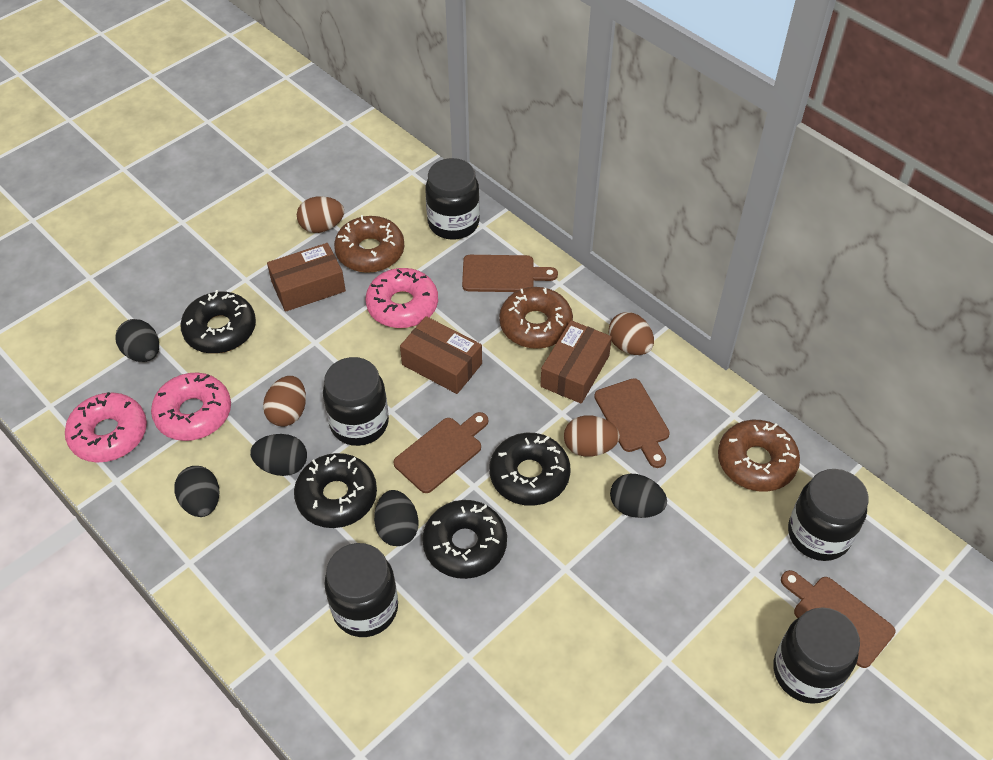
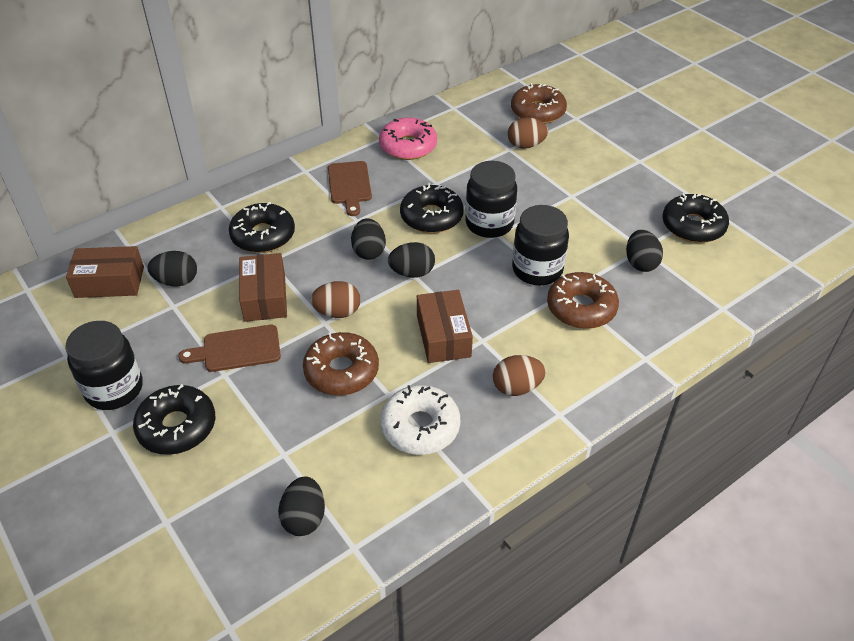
black jar: [323,357,389,446] [324,543,398,637] [425,158,480,240] [773,607,860,704] [788,469,869,561] = 5 -> [66,321,143,410] [465,161,517,238] [512,205,569,285] = 3
brown cutting board: [393,412,488,493] [462,255,558,292] [594,378,670,468] [781,570,895,668] = 4 -> [178,325,281,372] [328,161,372,216] = 2
brown egg: [263,376,306,426] [297,196,344,233] [564,415,620,457] [609,312,654,355] = 4 -> [311,281,361,318] [493,355,546,396] [508,117,548,149] = 3
pink donut: [65,392,147,462] [151,373,231,441] [366,268,438,328] = 3 -> [379,117,437,160] = 1
white donut: none = 0 -> [380,385,460,455] = 1

